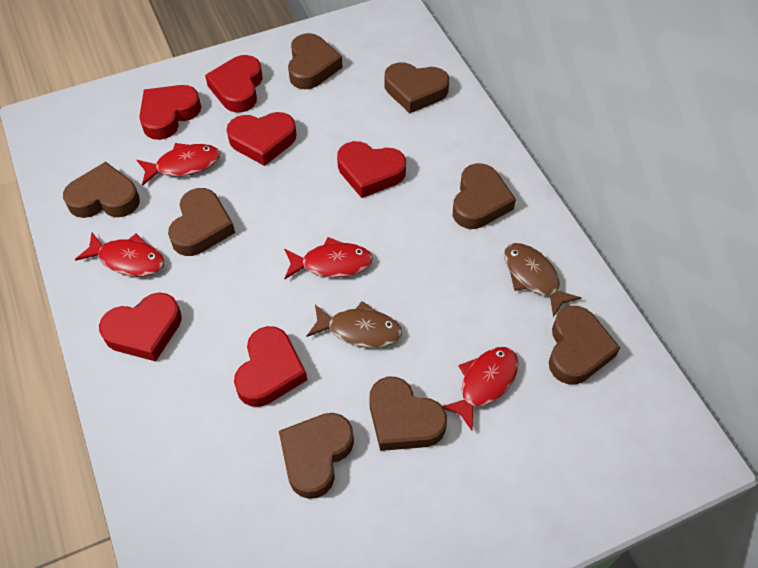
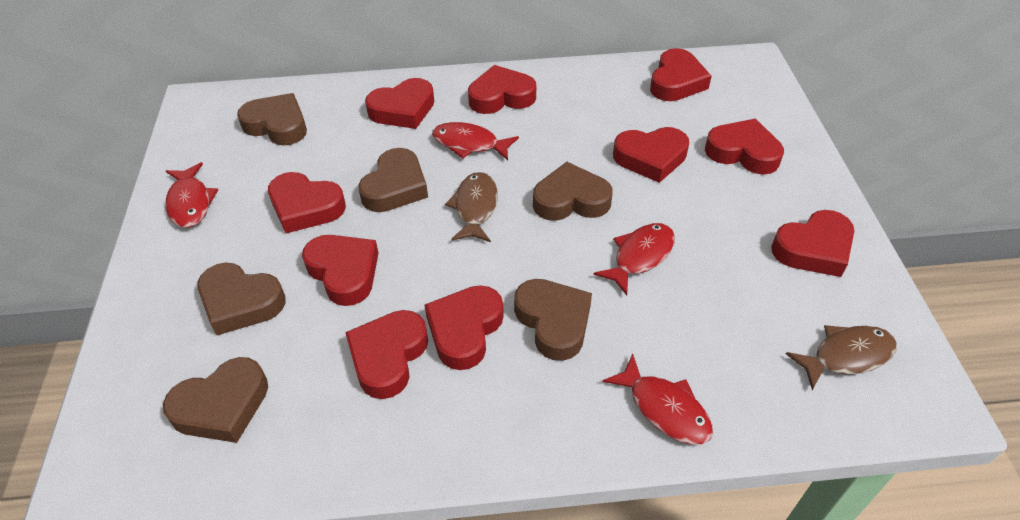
brown heart: [63,162,140,218] [168,188,235,256] [279,413,354,499] [288,33,343,89] [369,377,447,451] [385,62,449,113] [453,163,516,229] [549,306,620,384] = 8 -> [163,357,268,443] [197,263,286,335] [237,93,307,146] [358,148,428,212] [514,279,592,361] [533,162,613,221] = 6
red heart: [99,293,182,361] [139,85,201,140] [205,55,263,113] [227,112,297,166] [234,326,307,407] [337,141,406,198] = 6 -> [268,172,346,233] [302,235,379,306] [345,310,428,399] [365,78,434,129] [425,285,504,370] [468,65,536,114] [613,127,689,183] [650,48,712,101] [705,118,784,175] [771,210,854,277] = 10

